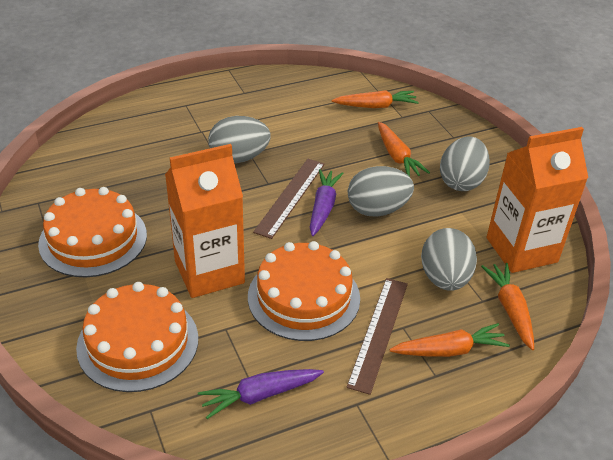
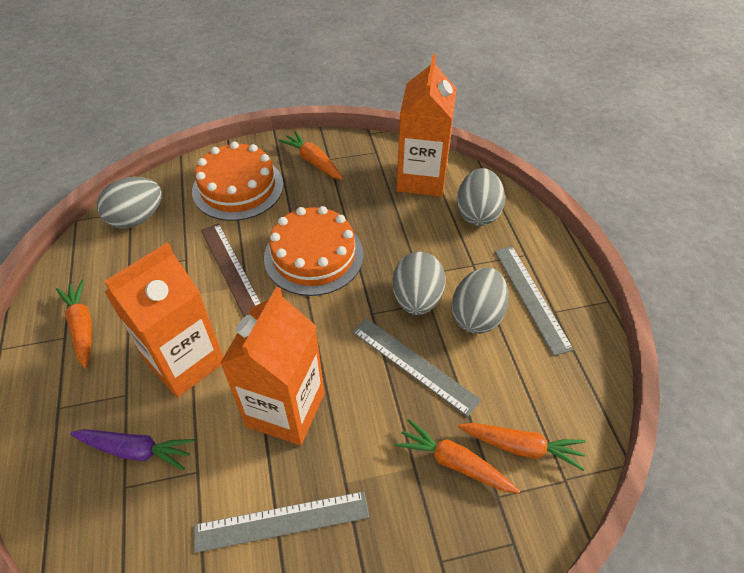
brown ruler: [253,159,325,239] [346,278,408,395] = 2 -> [201,223,261,317] = 1
grey ruler: none = 0 -> [194,491,369,553] [352,318,481,417] [494,246,574,356] = 3
orange cake: [38,187,147,277] [76,282,198,392] [248,241,360,341] = 3 -> [192,141,283,221] [264,206,364,296] = 2
orange carton: [165,144,245,298] [486,127,588,273] = 2 -> [104,242,223,397] [220,287,324,445] [397,55,457,197] = 3
purple carrot: [198,369,324,419] [310,169,344,236] = 2 -> [70,429,195,470] = 1

